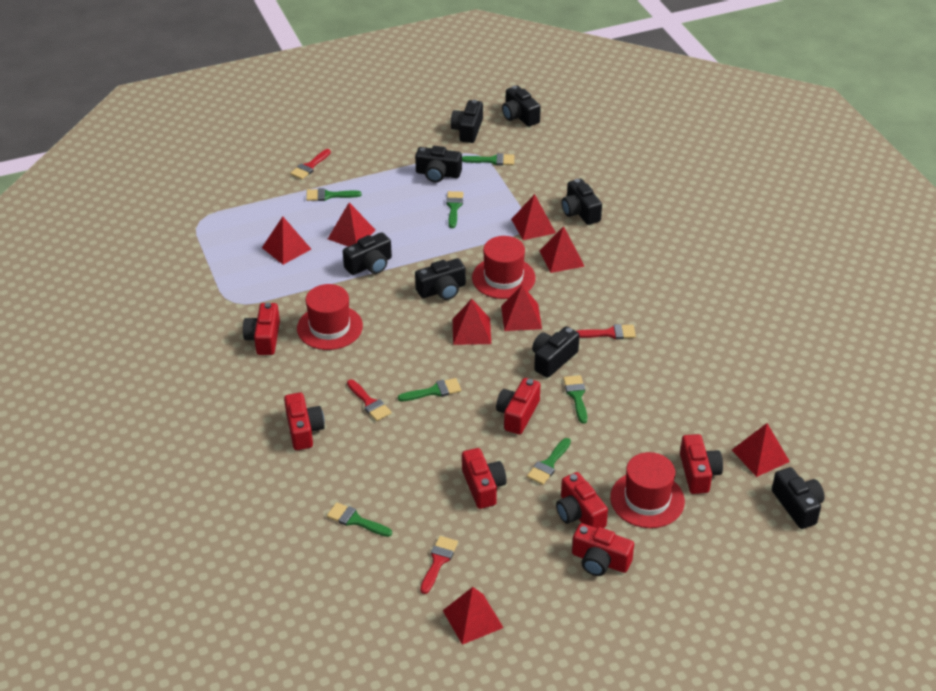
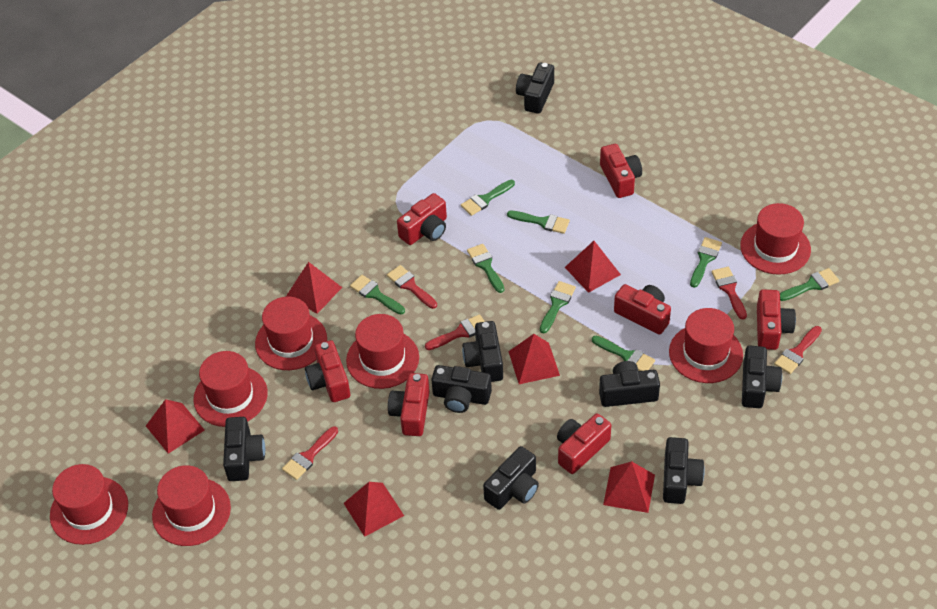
green brush: [306,188,362,201] [327,502,392,537] [398,378,461,401] [446,191,463,228] [462,153,514,166] [527,438,571,485] [563,375,587,424] = 7 -> [350,275,405,315] [461,180,515,216] [467,244,504,293] [507,211,570,234] [540,281,576,334] [592,336,655,371] [690,237,722,288] [780,268,839,301] = 8
red brush: [290,149,331,180] [347,379,392,421] [420,536,458,594] [577,324,636,339] = 4 -> [282,426,338,480] [387,265,437,309] [425,314,485,350] [712,267,747,320] [774,326,822,374] = 5
red hat: [297,284,363,350] [472,236,536,299] [610,452,685,528] = 3 -> [50,464,128,545] [152,465,231,546] [193,351,268,427] [255,297,327,370] [346,314,419,389] [669,308,743,383] [740,203,811,275] = 7
red pyramid: [262,216,311,265] [328,203,375,247] [443,587,504,645] [453,299,491,345] [501,285,542,331] [511,194,556,240] [539,226,585,273] [732,423,790,477] = 8 -> [146,399,205,454] [286,262,342,314] [344,482,404,537] [508,334,560,384] [565,241,621,293] [603,461,655,513] = 6

